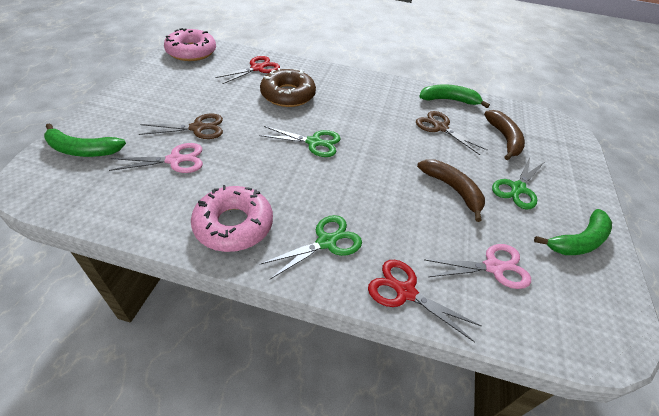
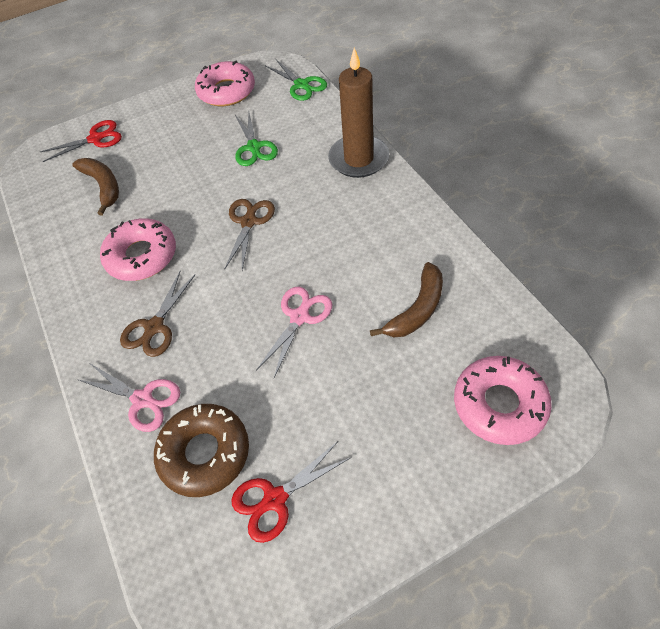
brown candle: none = 0 -> [328,48,389,178] = 1
green banana: [44,123,126,157] [419,84,490,108] [534,209,612,255] = 3 -> none = 0
green scissors: [259,126,341,157] [260,215,362,280] [492,157,544,210] = 3 -> [235,113,278,166] [266,59,327,101] = 2
pink donut: [164,28,216,61] [191,185,273,252] = 2 -> [100,218,176,281] [195,60,255,106] [454,356,552,445] = 3

